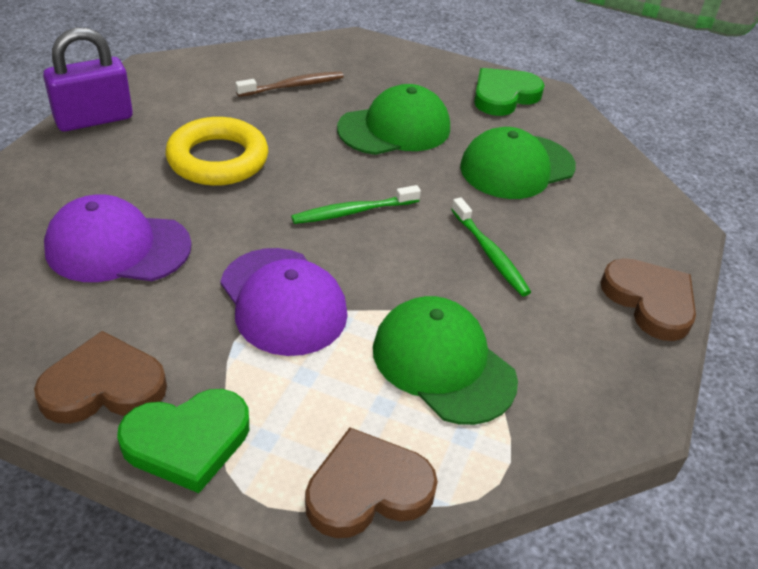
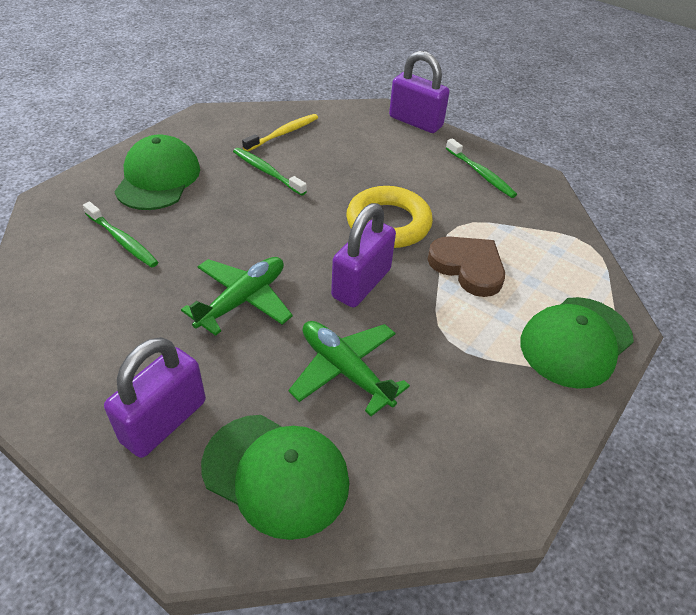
brown heart: [34,331,167,424] [305,428,438,538] [601,258,696,341] = 3 -> [427,236,505,297] = 1
brown toothbrush: [235,72,344,97] = 1 -> none = 0
green heart: [117,389,249,493] [474,68,545,116] = 2 -> none = 0
green plane: none = 0 -> [181,257,293,336] [288,321,410,416] = 2
green toothbrush: [291,185,421,224] [451,197,531,296] = 2 -> [83,202,158,268] [233,148,307,196] [446,138,517,198] = 3
purple cap: [44,194,192,282] [220,248,348,356] = 2 -> none = 0
purple padlock: [43,28,133,131] = 1 -> [104,337,206,458] [331,203,396,307] [389,51,450,133] = 3
yellow toothbrush: none = 0 -> [242,114,318,152] = 1

